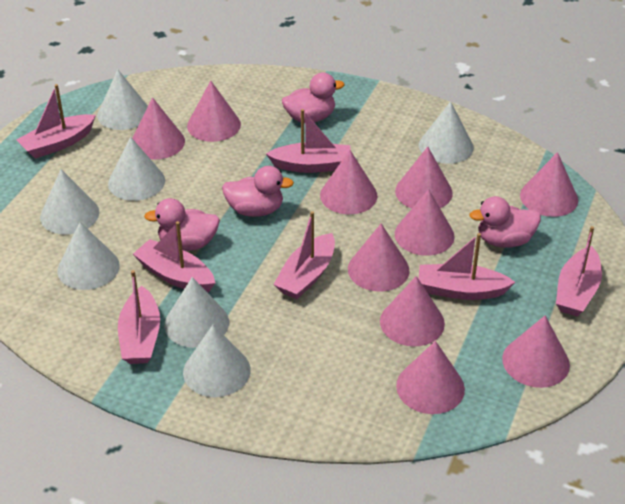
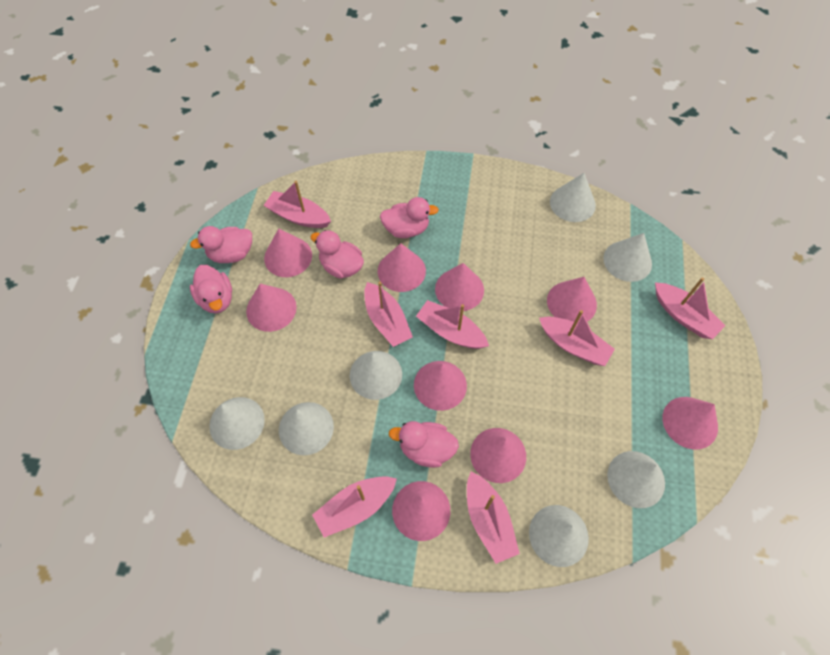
pink cone: [132,97,185,160] [187,81,241,142] [320,150,378,214] [348,224,410,291] [380,276,445,346] [395,147,453,208] [395,189,455,256] [396,341,465,414] [502,315,570,388] [520,152,578,217] = 10 -> [246,284,297,332] [264,228,312,277] [378,243,426,292] [392,481,450,541] [414,361,467,411] [435,263,484,311] [470,428,526,483] [547,277,597,323] [662,397,718,449] = 9
pink duck: [144,198,220,251] [222,166,294,217] [282,72,345,123] [469,196,541,248] = 4 -> [190,226,252,263] [190,265,232,314] [311,230,364,279] [380,197,439,238] [389,421,459,468] = 5

